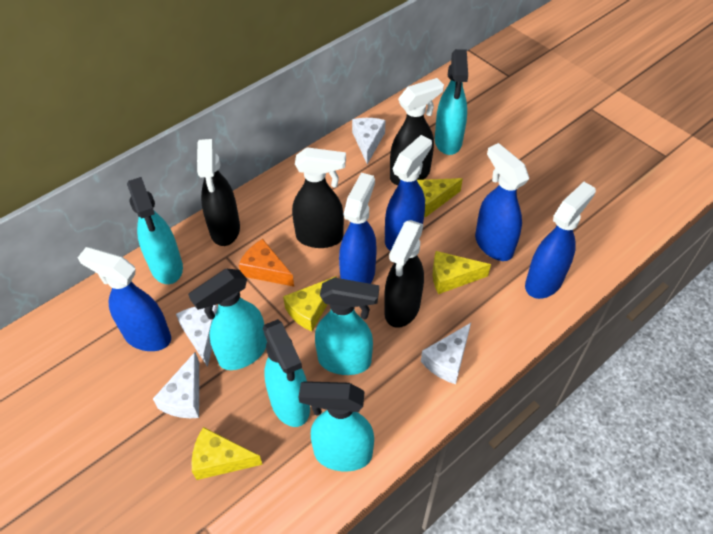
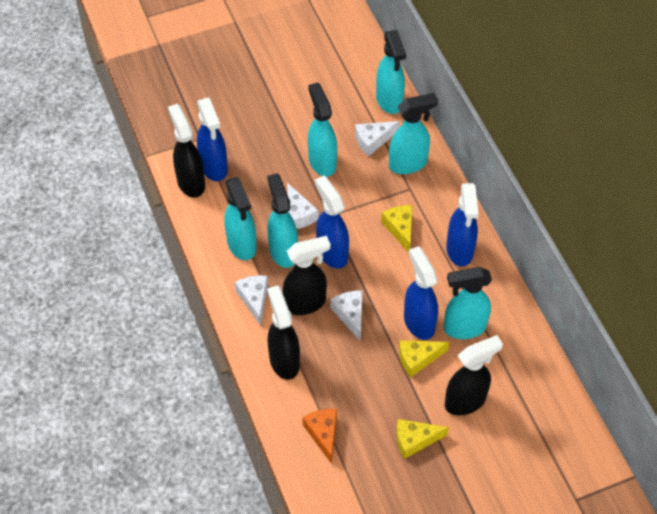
blue spray bottle: [78,247,171,351] [339,173,377,284] [385,135,432,251] [475,143,529,261] [525,182,596,299] = 5 -> [197,97,228,181] [315,176,349,268] [404,246,438,340] [446,183,479,267] = 4
yellow cheese: [192,427,263,480] [283,276,337,332] [417,178,463,217] [433,251,491,294] = 4 -> [381,205,413,252] [396,419,449,459] [399,340,449,378] = 3

